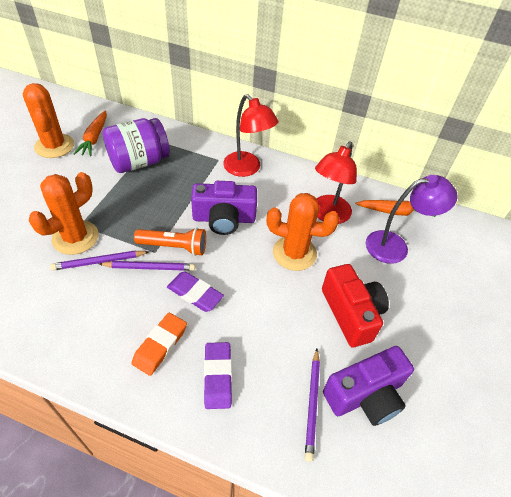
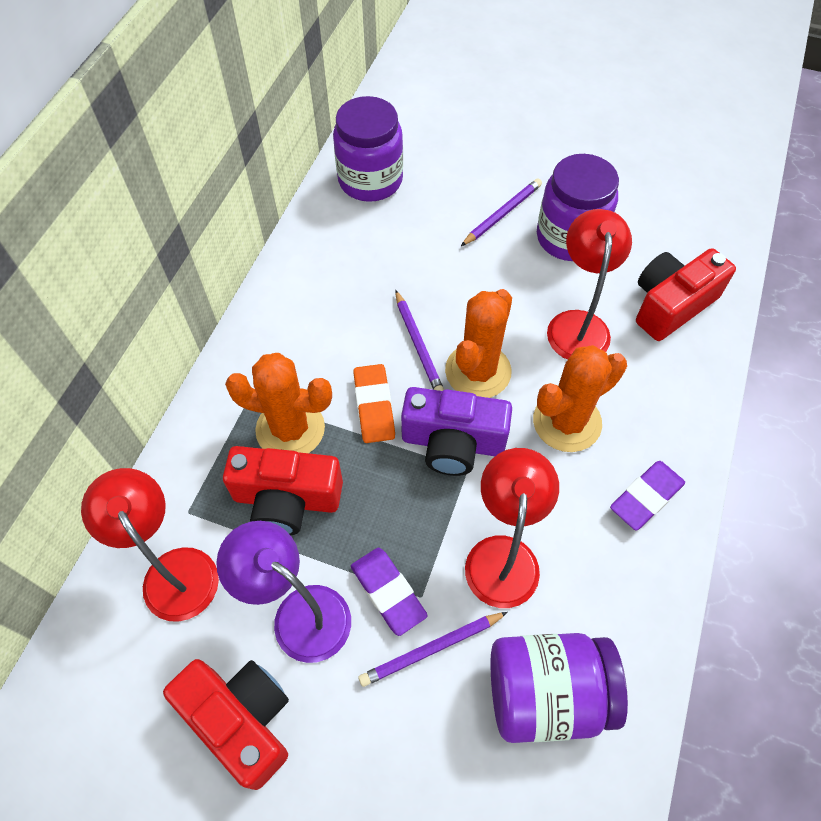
orange carrot: [73,110,107,157] [355,200,436,217] = 2 -> none = 0
orange flashlight: [134,228,206,256] = 1 -> none = 0
purple camera: [191,181,257,235] [323,346,414,426] = 2 -> [401,387,512,476] = 1
purple jar: [103,118,170,173] = 1 -> [333,96,403,202] [490,633,628,743] [537,154,619,261] = 3
red camera: [322,264,389,347] = 1 -> [163,659,289,790] [223,446,343,535] [636,248,736,341] = 3
red lamp: [223,94,279,177] [315,141,357,224] = 2 -> [81,468,219,622] [465,448,559,608] [547,209,632,360] = 3

